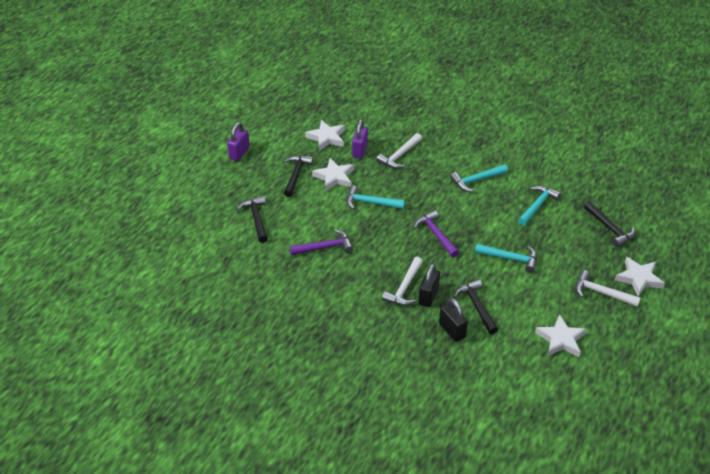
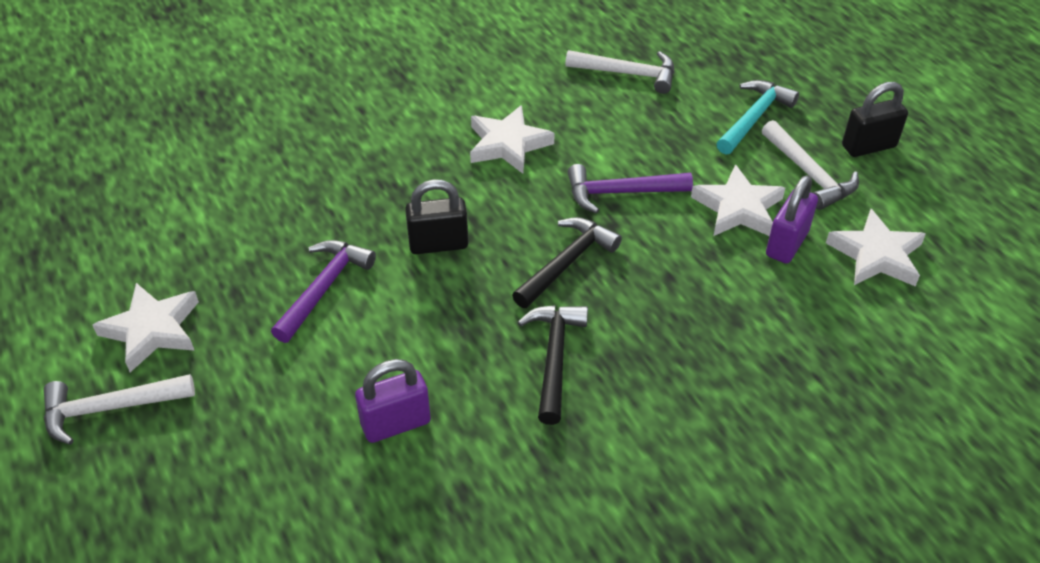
black hammer: [237,196,268,243] [284,155,314,197] [453,280,498,334] [584,201,635,247] = 4 -> [512,217,622,308] [518,305,588,425] = 2
turquoise hammer: [346,185,405,210] [450,164,508,192] [475,244,537,273] [518,185,561,226] = 4 -> [716,80,799,155] = 1

